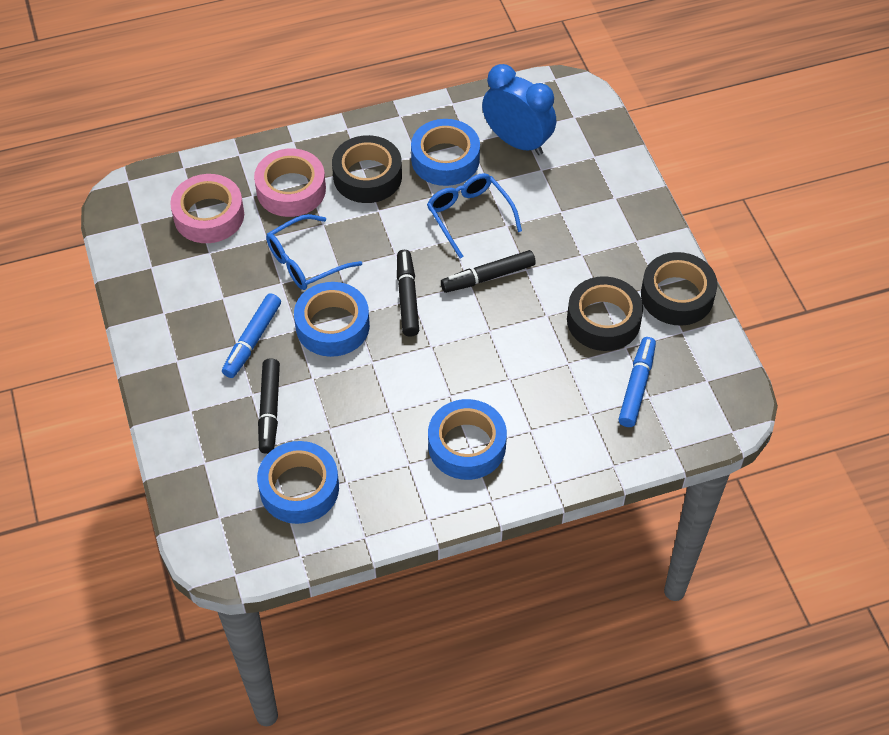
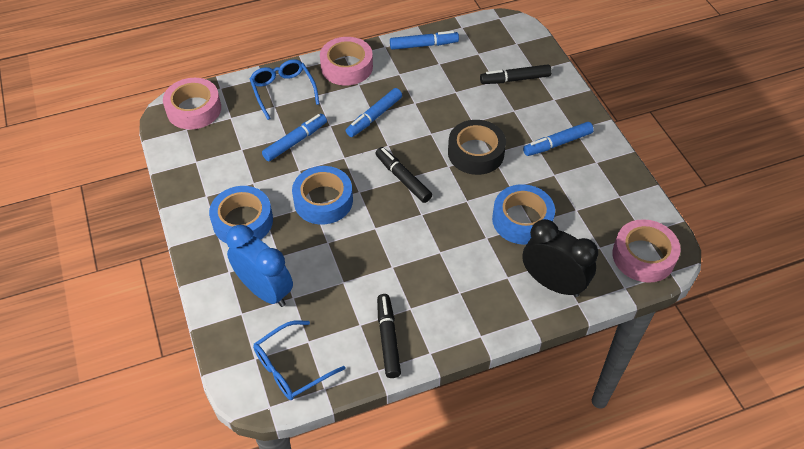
black clock: none = 0 -> [522,219,598,297] = 1
black tape: [332,135,402,203] [567,276,643,351] [641,252,717,326] = 3 -> [448,120,506,175] = 1
blue marker: [222,293,281,378] [618,337,656,427] = 2 -> [262,114,327,161] [346,88,402,137] [390,31,459,50] [523,122,594,156] = 4
blue tape: [257,441,339,524] [294,282,370,357] [411,119,480,186] [428,399,507,480] = 4 -> [209,186,273,243] [292,166,353,225] [492,184,555,245] = 3
pink tape: [170,174,244,243] [254,149,326,217] = 2 -> [163,78,221,130] [320,37,373,86] [612,219,681,283] = 3

